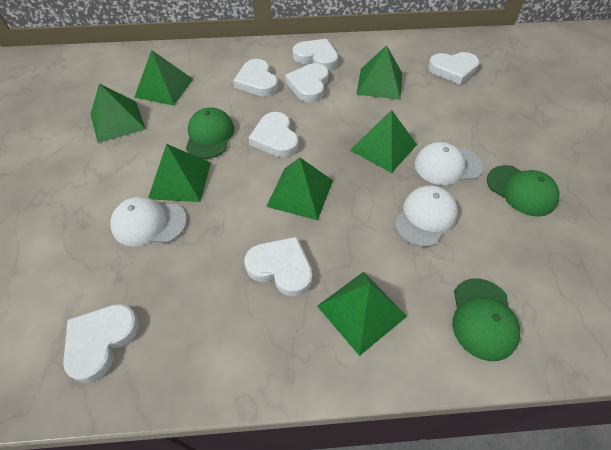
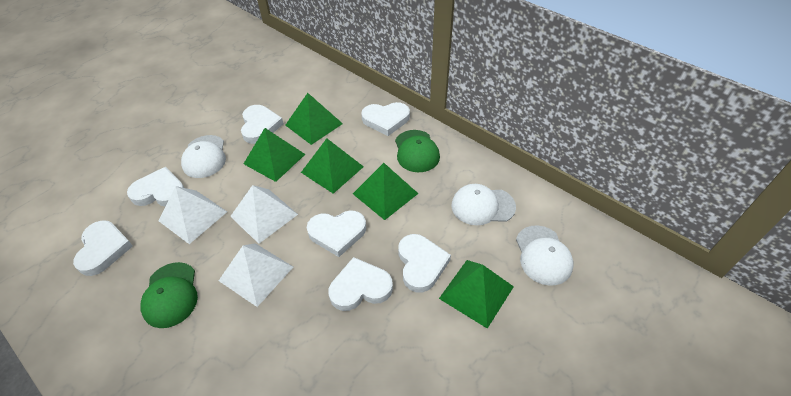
green cap: [186,107,234,159] [452,278,520,361] [487,165,560,217] = 3 -> [141,262,198,328] [395,130,440,172] = 2
green pyramid: [91,83,146,143] [134,50,193,106] [148,144,211,202] [266,157,333,220] [317,272,407,356] [350,110,417,173] [356,45,402,100] = 7 -> [244,128,305,182] [285,93,343,145] [301,138,364,194] [353,163,418,220] [439,260,514,329] = 5
white pyramid: none = 0 -> [158,186,227,244] [219,243,293,307] [230,185,298,244] = 3

